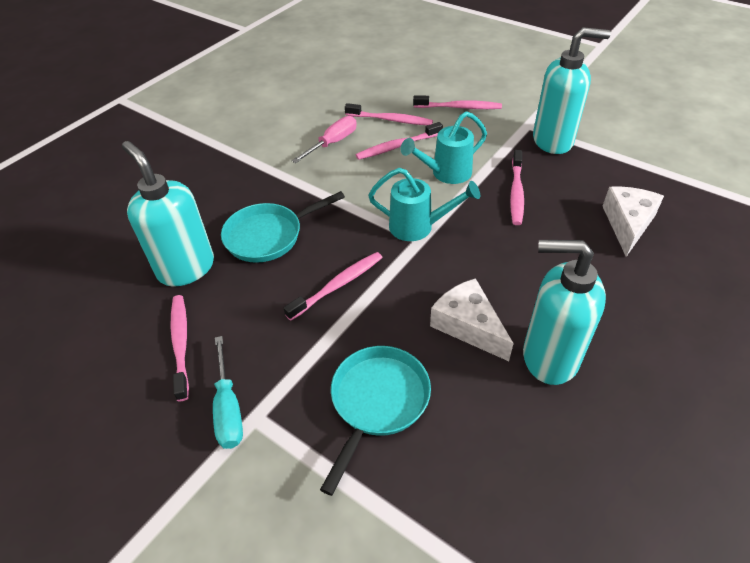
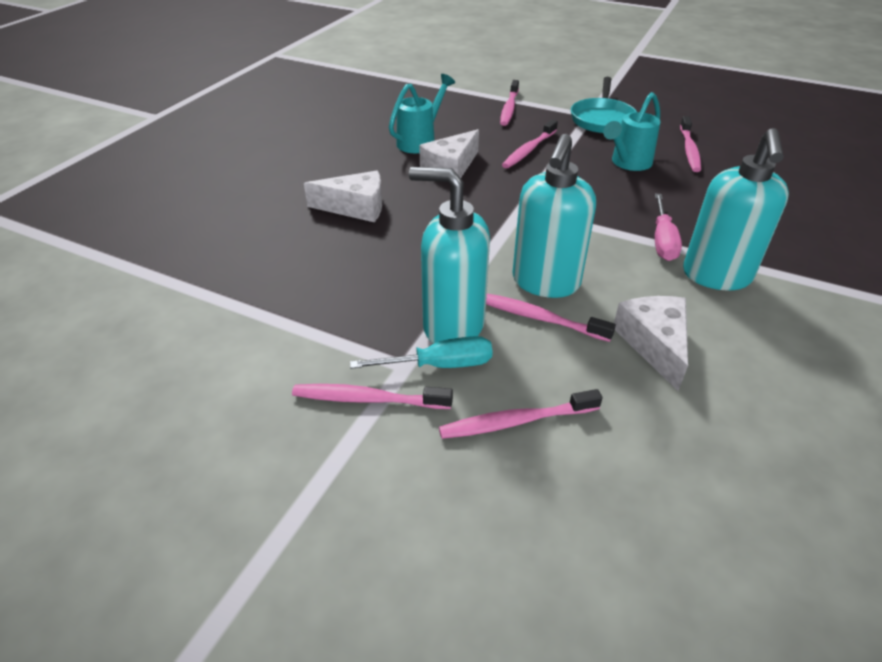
turquoise pan: [221,191,345,263] [320,346,431,496] = 2 -> [571,77,637,133] = 1
white cheese: [430,278,514,361] [602,187,664,257] = 2 -> [304,171,382,222] [419,129,479,178] [614,296,688,391] = 3

